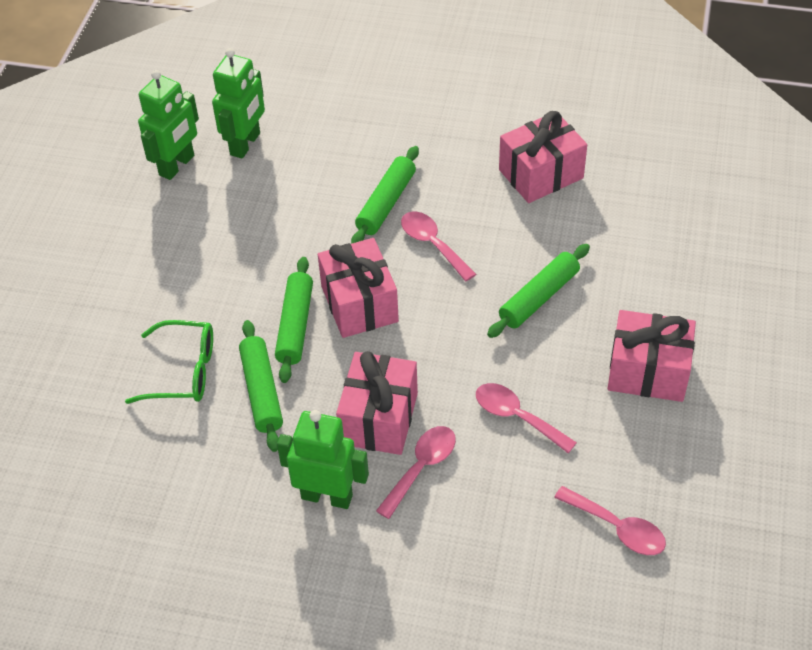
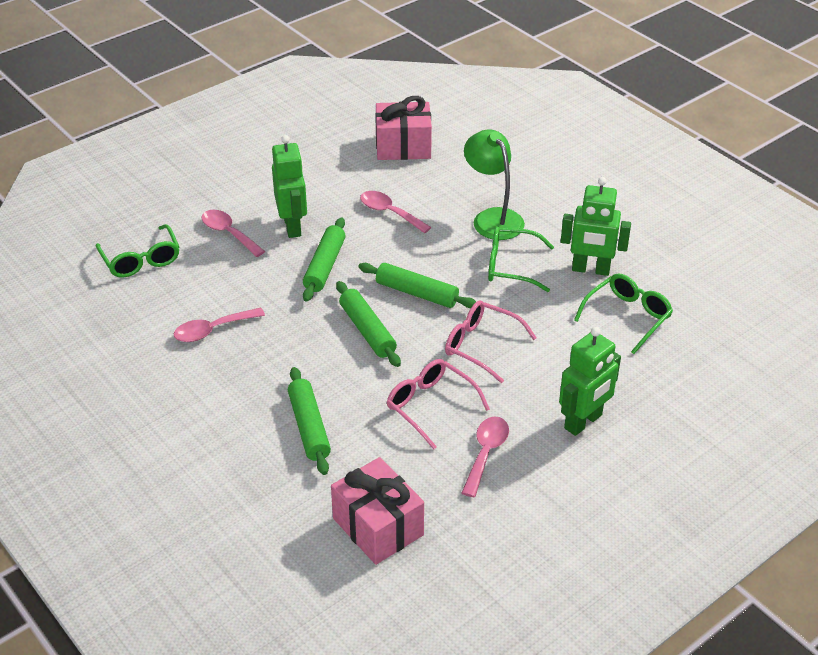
green glasses: [125,320,213,404] = 1 -> [96,224,179,278] [488,226,554,292] [574,274,673,354] = 3
green lamp: none = 0 -> [464,129,525,240] = 1
pink gift: [318,238,399,338] [336,351,418,455] [499,111,587,203] [608,310,696,402] = 4 -> [331,457,424,565] [375,96,432,160] = 2
pink glasses: none = 0 -> [387,359,490,449] [445,301,537,383] = 2

